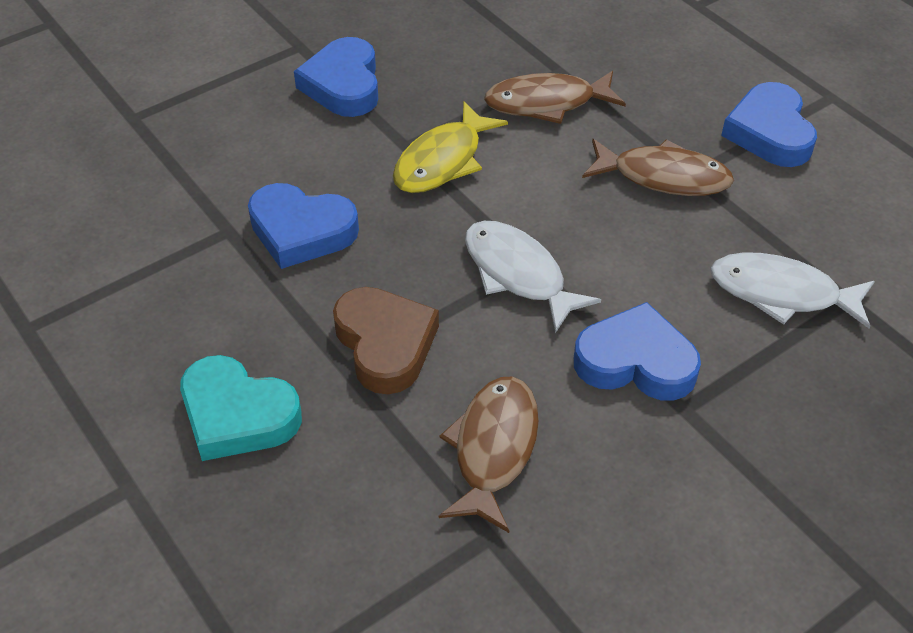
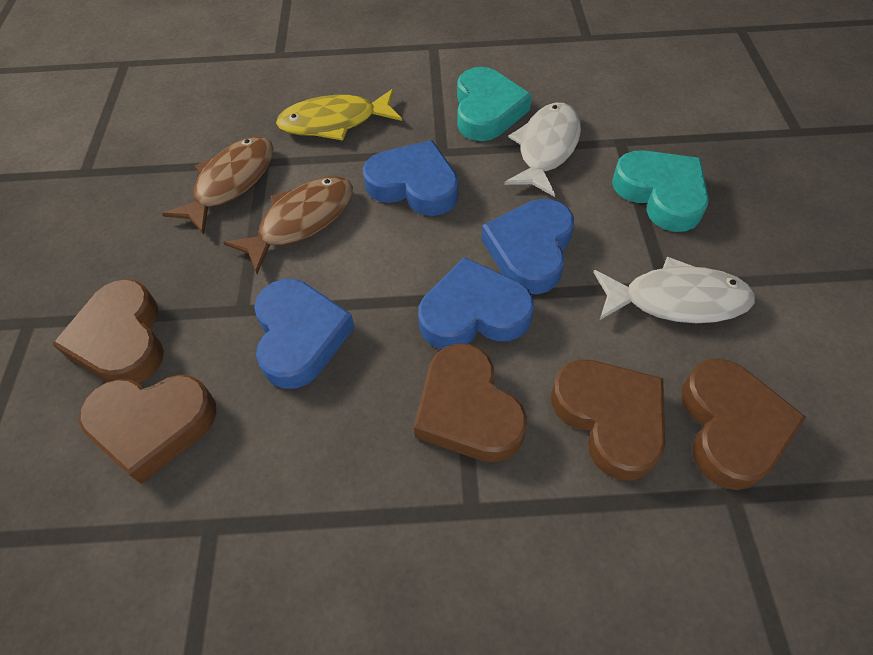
brown fish: [439,377,539,533] [484,71,626,124] [582,139,734,196] = 3 -> [162,136,274,234] [223,176,353,274] = 2
brown heart: [333,287,439,394] = 1 -> [52,279,164,384] [79,375,216,484] [414,344,527,462] [551,359,665,480] [681,358,806,490] = 5
turquoise heart: [180,355,302,461] = 1 -> [457,67,532,141] [612,150,709,232] = 2

